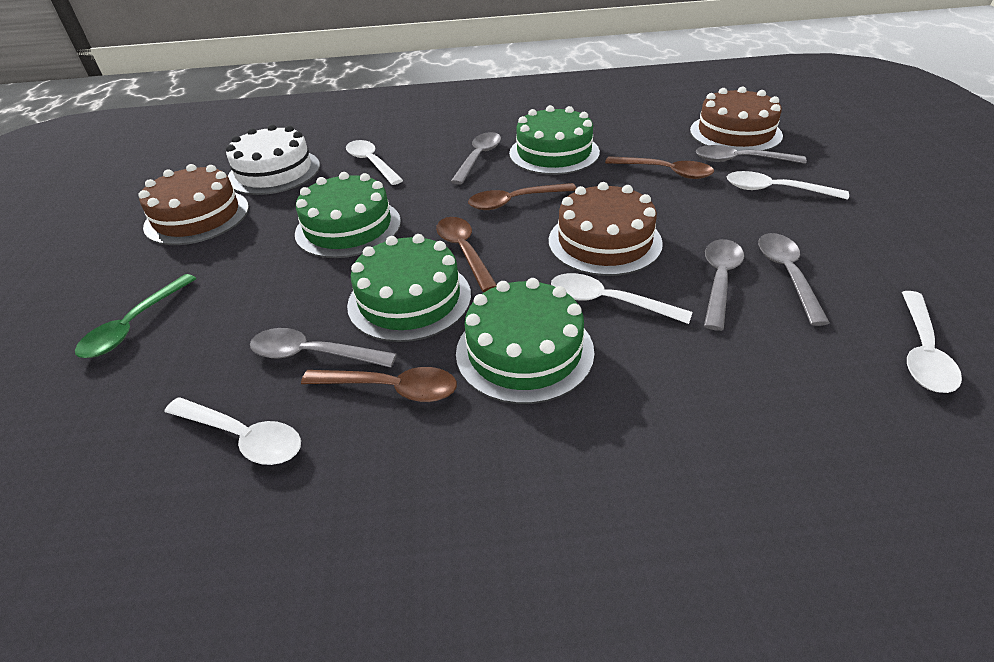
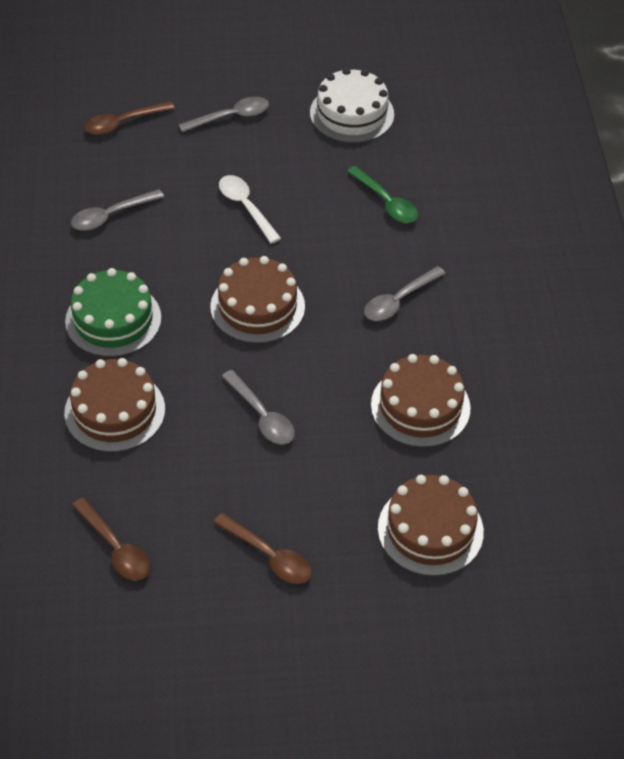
brown cake: [138,164,249,245] [549,182,663,276] [690,87,783,151] = 3 -> [64,358,165,452] [210,256,305,343] [371,354,471,447] [378,475,484,576] = 4
brown spoon: [301,367,457,402] [436,217,497,292] [468,183,576,210] [605,156,714,179] = 4 -> [72,498,150,580] [84,101,175,135] [213,513,312,584] = 3
green cake: [295,172,401,258] [347,234,471,342] [456,278,594,404] [509,105,600,175] = 4 -> [65,268,161,357] = 1
grey spoon: [250,328,397,367] [450,132,501,185] [696,145,807,164] [704,239,744,331] [758,233,830,326] = 5 -> [71,189,164,231] [179,97,269,132] [222,370,295,444] [364,266,446,321] = 4
white spoon: [164,397,301,465] [346,140,403,185] [551,273,693,324] [727,171,849,200] [902,291,962,393] = 5 -> [219,175,281,244] = 1

